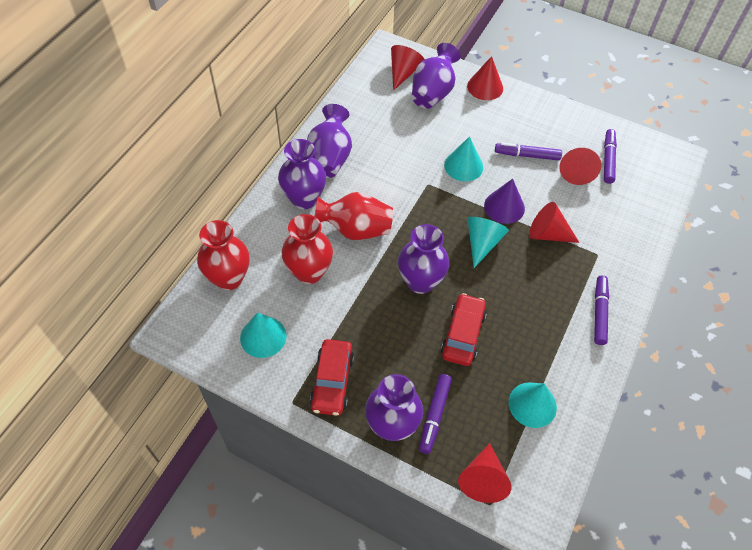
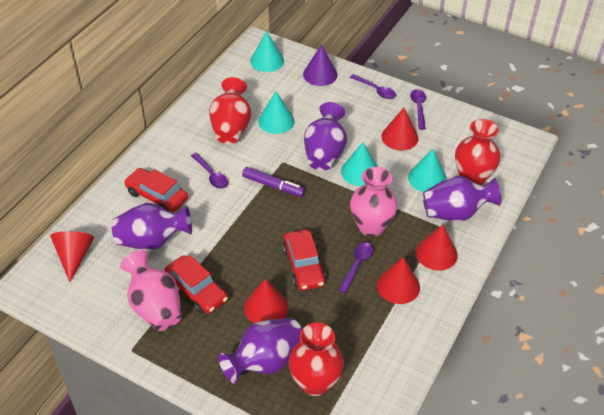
pink vase: none = 0 -> [120,250,182,331] [350,167,398,237] = 2
purple marker: [419,374,452,454] [495,143,562,161] [594,275,609,345] [604,129,617,184] = 4 -> [242,167,305,197] = 1
purple spoon: none = 0 -> [191,153,228,189] [338,242,374,294] [350,74,396,99] [410,89,426,130] = 4
purple vase: [278,139,326,209] [307,104,352,178] [365,374,423,441] [398,224,449,294] [412,43,461,109] = 5 -> [111,203,192,250] [218,318,302,384] [304,102,347,171] [423,176,501,221] = 4
red car: [310,339,354,416] [441,293,486,366] = 2 -> [124,168,188,212] [164,255,228,314] [283,230,326,291] = 3

